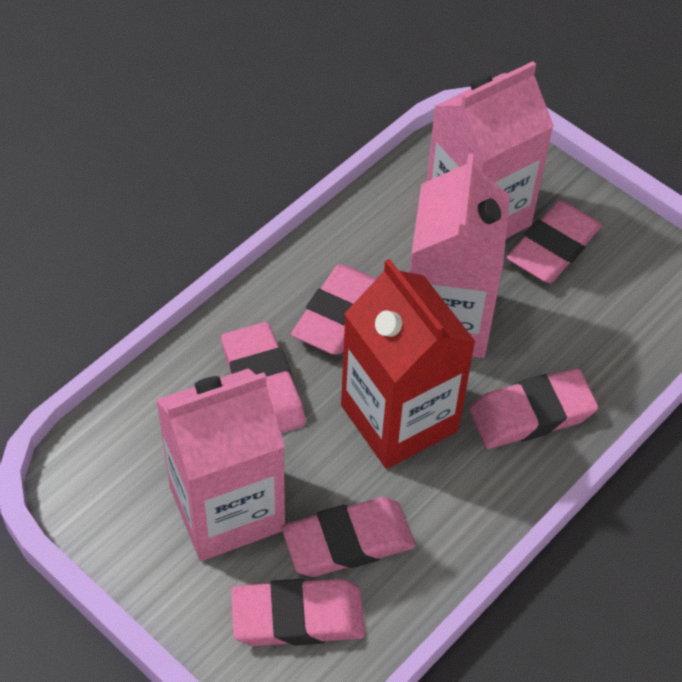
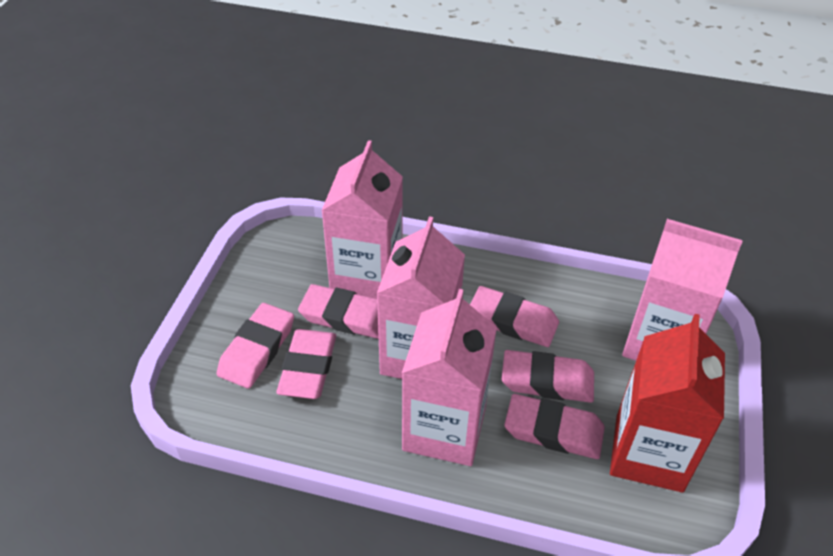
pink carton: [156,368,285,561] [409,153,510,358] [427,61,554,239] = 3 -> [321,140,403,299] [377,216,465,379] [402,289,497,466] [622,219,743,361] = 4

